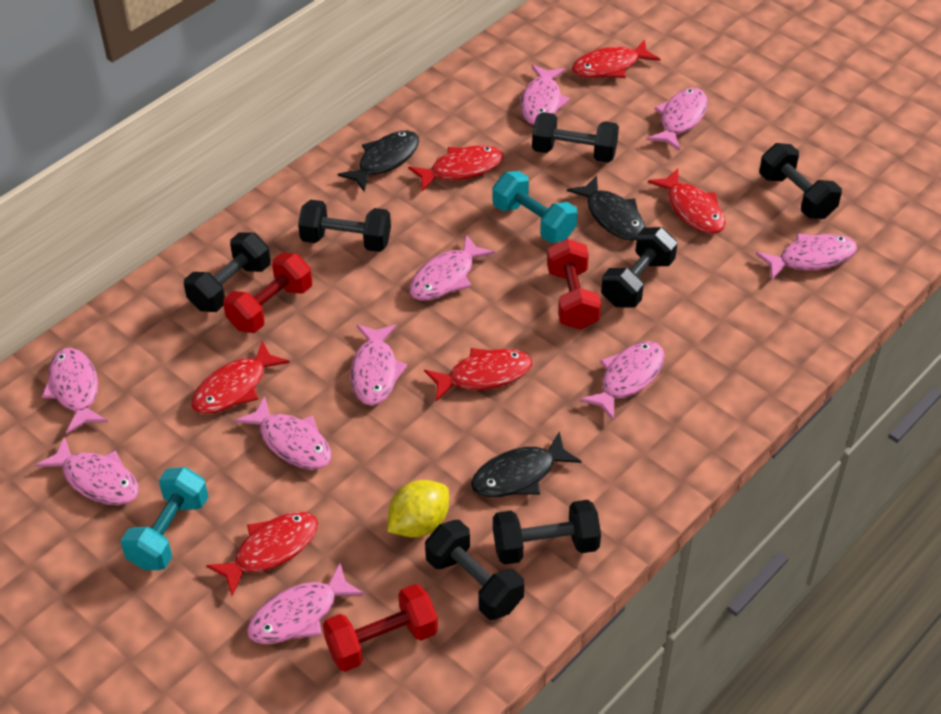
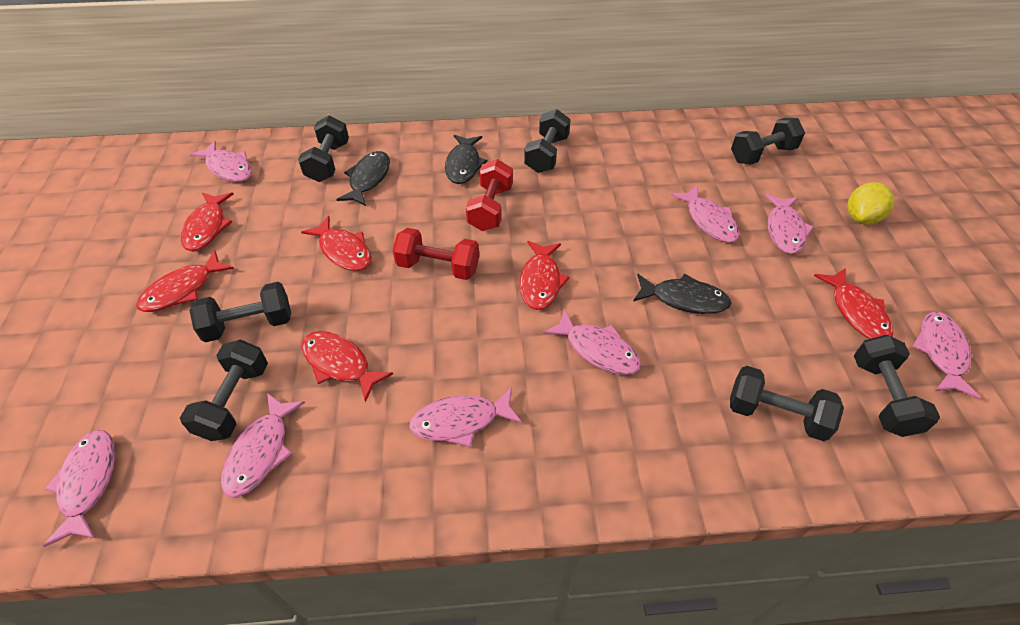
pink fish: [35,436,139,505] [42,348,108,434] [234,396,331,470] [247,563,365,644] [350,324,408,405] [409,234,495,301] [520,65,570,125] [579,341,665,421] [647,88,708,151] [756,233,857,280] = 10 -> [43,430,115,547] [190,141,252,182] [221,393,305,498] [409,387,522,447] [543,309,641,375] [671,186,740,243] [765,194,814,254] [913,312,980,399] = 8
red dumbbell: [223,253,312,333] [323,584,438,672] [547,239,601,330] = 3 -> [393,228,479,280] [466,159,513,231] = 2
turquoise dumbbell: [121,467,208,570] [493,171,578,243] = 2 -> none = 0

